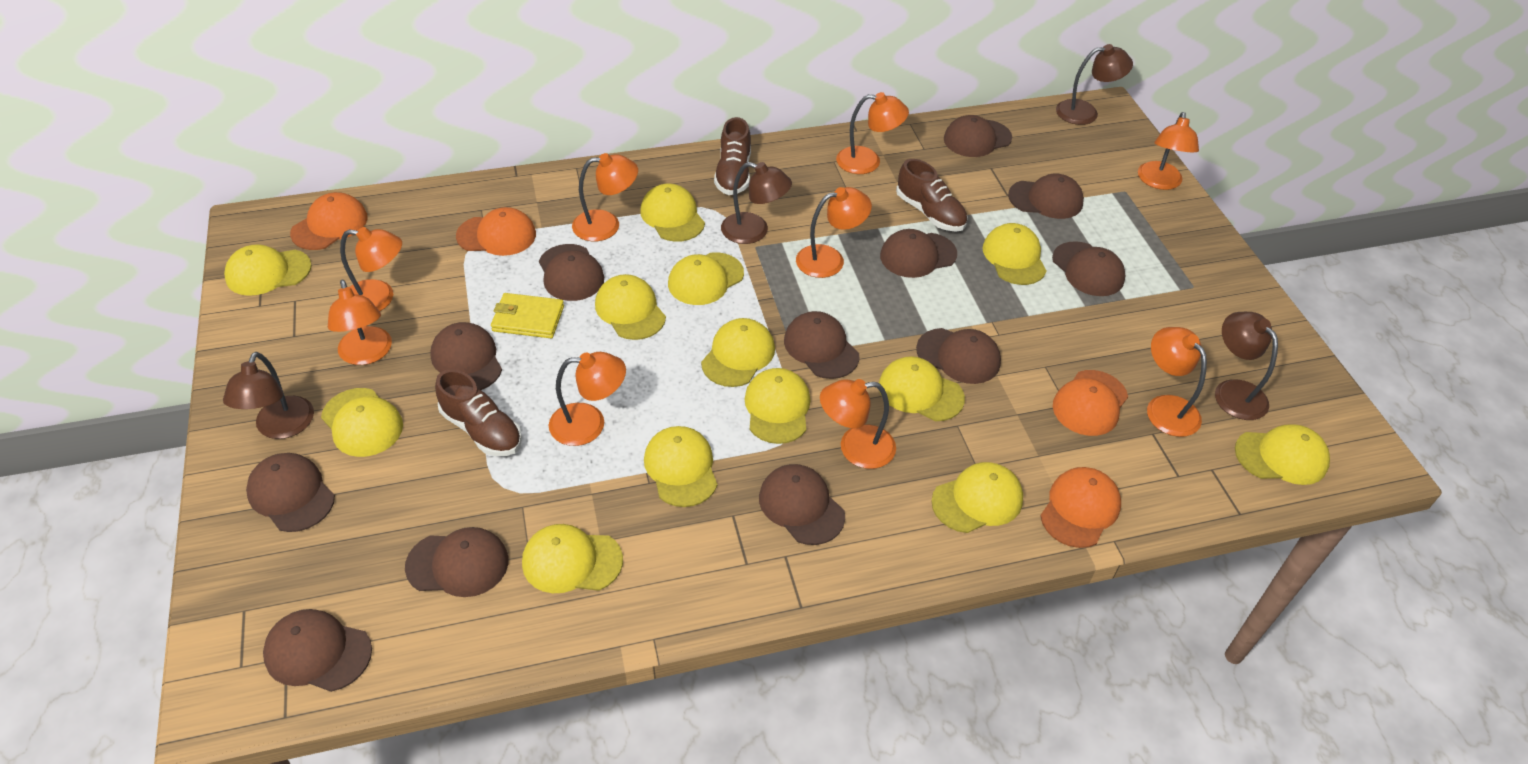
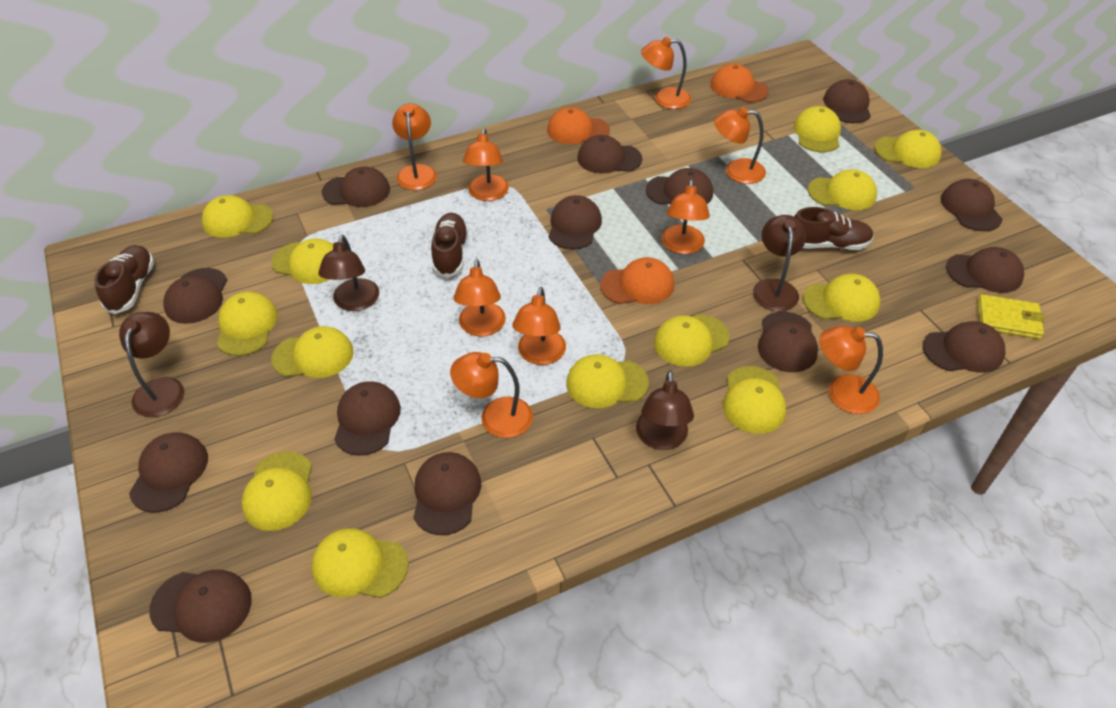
brown cap: [246,453,335,532] [263,609,372,692] [405,527,508,597] [430,322,502,390] [539,244,604,301] [759,464,845,545] [784,311,859,379] [880,229,957,278] [916,328,1001,384] [944,115,1012,157] [1008,174,1084,219] [1052,241,1125,296] = 12 -> [129,432,208,513] [149,570,252,643] [163,268,227,324] [322,167,390,207] [334,381,401,456] [413,452,481,535] [548,195,602,249] [577,135,642,173] [646,168,713,204] [758,312,818,372] [823,79,871,123] [923,321,1005,373] [941,179,1002,231] [946,247,1024,293] = 14
orange cap: [290,192,368,250] [456,207,536,256] [1040,467,1121,548] [1053,370,1128,436] = 4 -> [547,107,610,144] [600,257,675,304] [711,64,769,102] = 3

